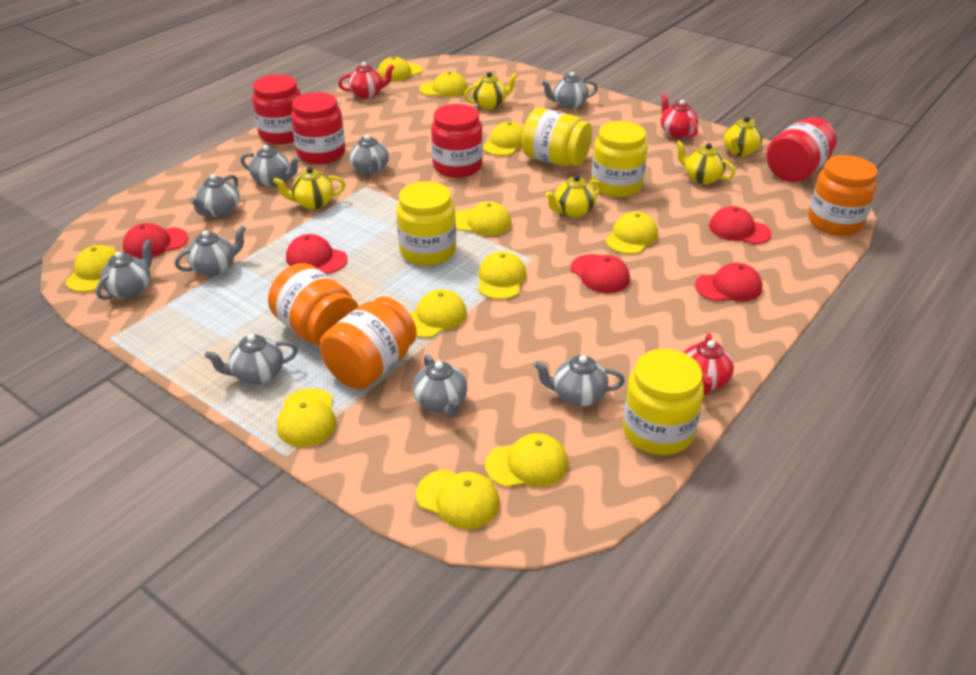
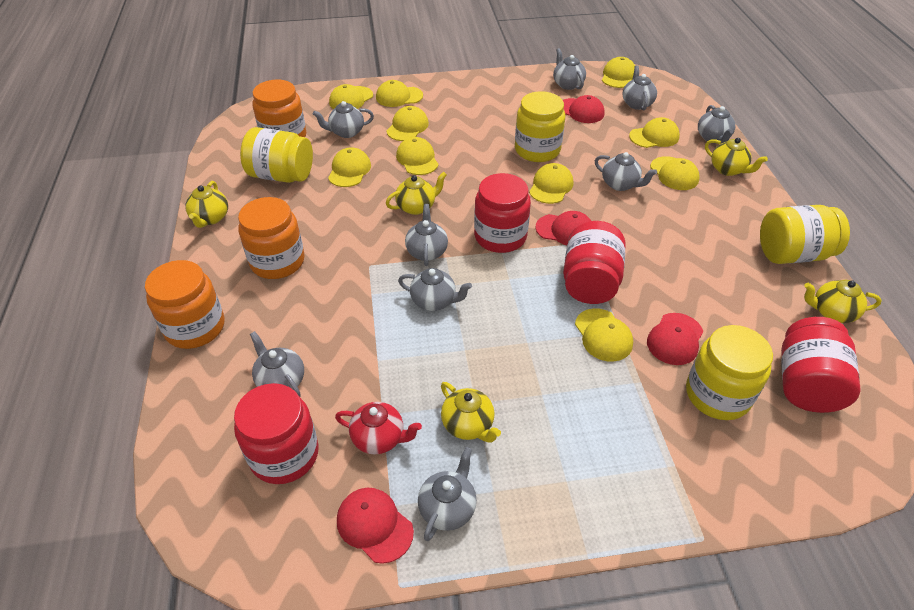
red cap: [123,223,188,259] [286,234,348,274] [570,254,630,293] [695,263,762,301] [709,206,772,244] = 5 -> [337,488,414,564] [535,211,591,245] [563,95,605,123] [647,313,703,365] = 4
red teapot: [338,62,395,99] [661,94,698,138] [684,333,734,395] = 3 -> [335,402,422,454] = 1
yellow cap: [65,245,118,292] [277,388,336,447] [377,57,422,82] [409,289,467,338] [416,469,500,529] [419,72,468,97] [455,201,511,236] [478,251,526,299] [483,122,524,156] [485,433,568,487] [606,212,658,254] = 11 -> [328,147,371,187] [329,84,373,109] [376,80,423,107] [386,106,429,141] [396,137,439,175] [529,163,573,204] [575,308,633,362] [602,57,635,88] [629,117,680,148] [650,156,700,190] = 10

